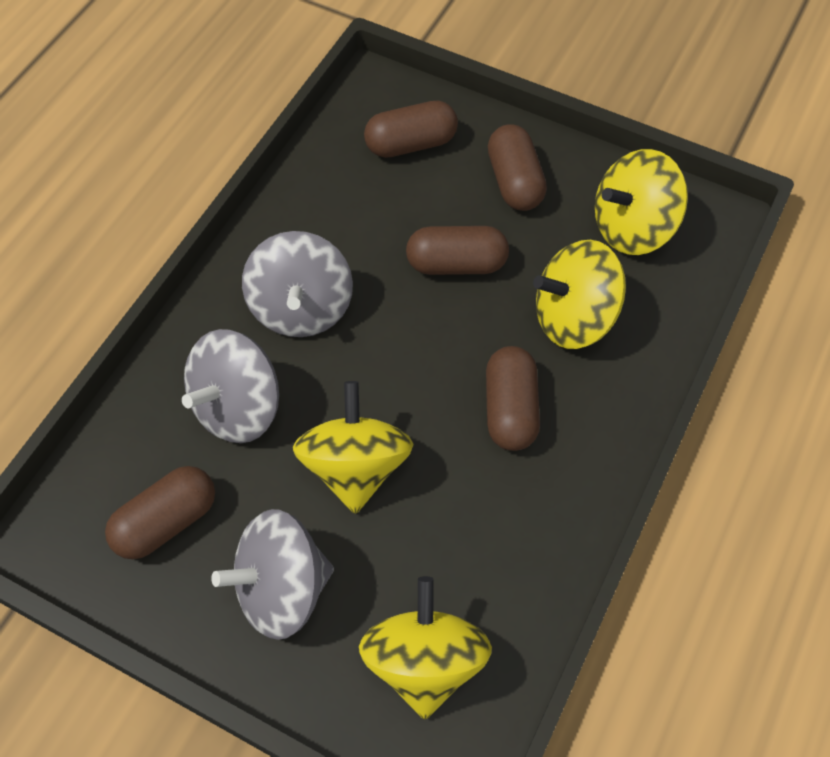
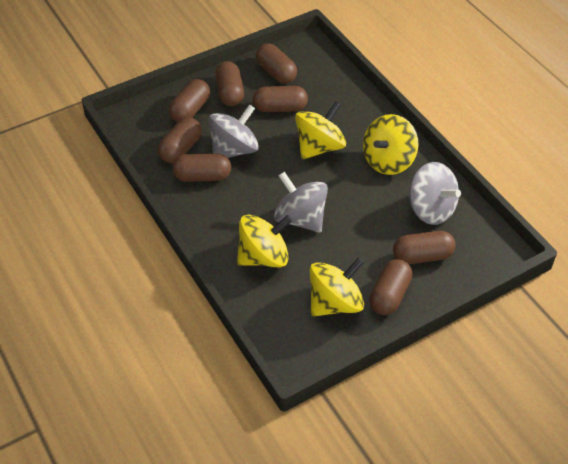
brown capsule: [105,466,215,559] [364,101,458,158] [406,226,509,275] [486,346,540,451] [488,124,547,211] = 5 -> [158,117,202,163] [169,79,210,122] [172,154,231,182] [215,61,244,106] [253,86,308,112] [256,43,297,84] [369,259,412,315] [393,231,456,264] = 8

